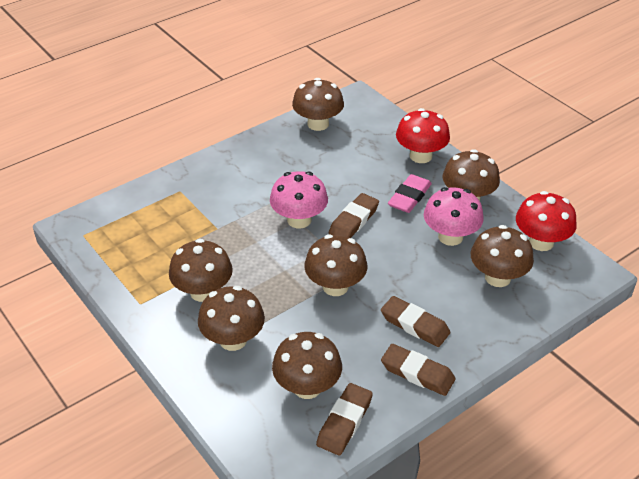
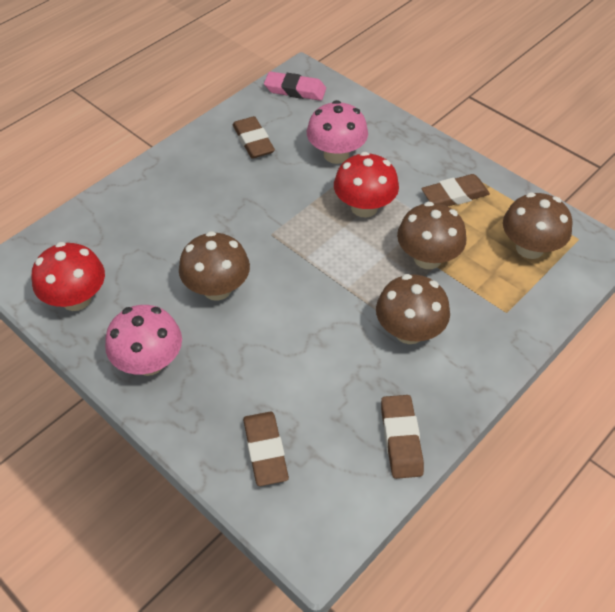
brown mushroom: [169,239,233,302] [198,286,265,351] [272,332,342,399] [292,78,344,131] [304,234,368,296] [443,149,500,201] [471,225,534,287] = 7 -> [179,231,250,301] [376,274,450,344] [397,202,467,269] [503,192,572,259] = 4

